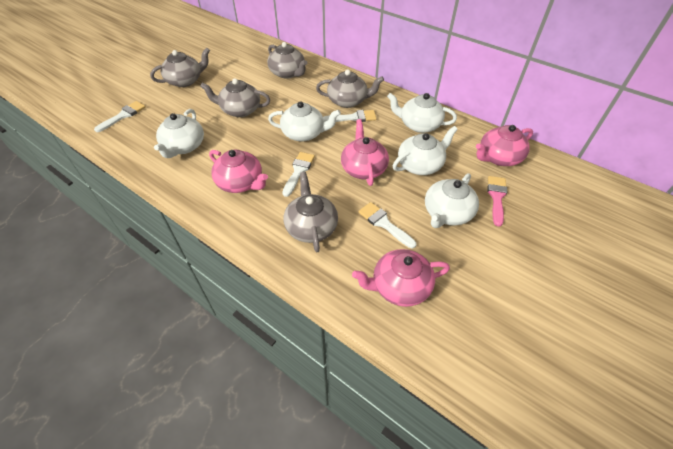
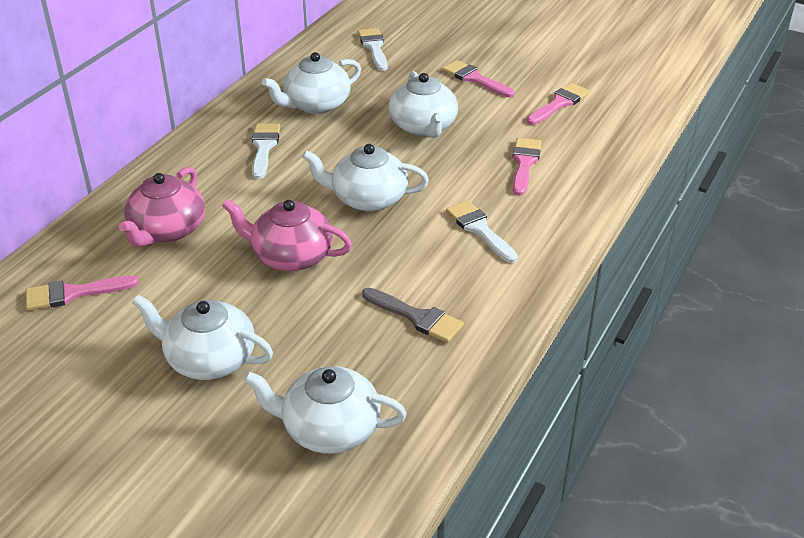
grey brush: none = 0 -> [362,288,464,343] = 1
grey teapot: [150,48,210,87] [200,78,270,117] [267,42,307,79] [284,172,338,252] [316,70,384,108] = 5 -> none = 0
pink brush: [487,176,507,227] = 1 -> [26,276,139,310] [442,60,515,97] [512,138,542,196] [527,83,590,125] = 4
pink teapot: [209,149,268,193] [341,119,389,186] [352,249,450,307] [476,125,533,166] = 4 -> [119,167,205,247] [222,199,352,271] = 2
white brush: [94,101,146,132] [282,152,315,197] [323,110,377,122] [358,202,416,248] = 4 -> [252,123,280,179] [358,28,388,71] [446,200,518,263] = 3

